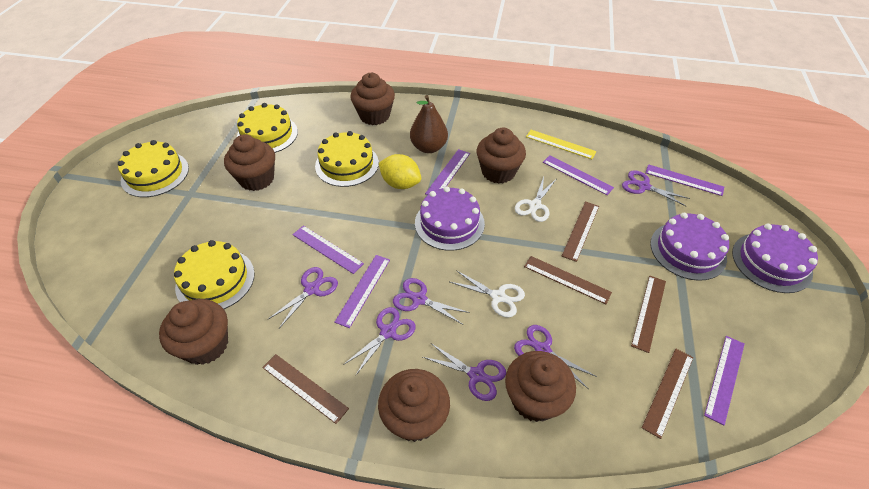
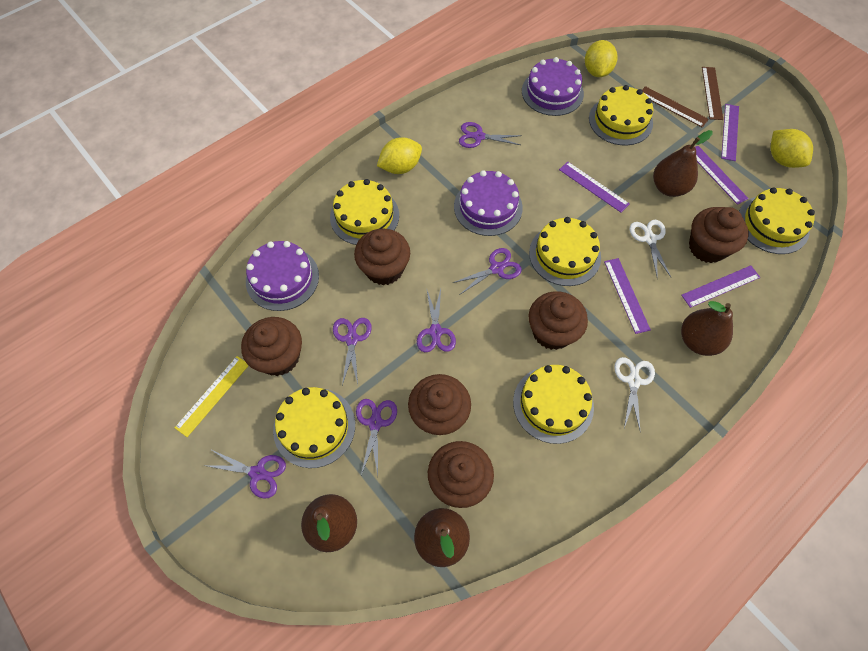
brown pear: [410,95,448,153] = 1 -> [301,494,357,552] [414,508,470,567] [653,130,713,197] [681,301,733,356] = 4
brown ruler: [262,354,349,424] [524,256,612,304] [562,201,599,262] [631,276,666,353] [642,348,693,439] = 5 -> [642,86,709,127] [702,67,723,120] = 2
purple ruler: [293,226,364,274] [334,255,390,328] [425,149,470,195] [543,155,614,195] [645,164,724,196] [704,336,745,425] = 6 -> [559,162,630,212] [604,258,651,334] [681,265,760,308] [695,146,749,205] [721,104,739,161] = 5
yellow cake: [118,140,189,197] [174,240,255,309] [237,103,298,153] [315,131,379,187] = 4 -> [273,387,355,468] [330,179,399,245] [513,365,594,444] [529,217,601,286] [589,85,653,146] [739,187,815,254] = 6
yellow lemon: [379,154,421,189] = 1 -> [377,137,422,174] [585,40,617,77] [771,129,813,168] = 3

